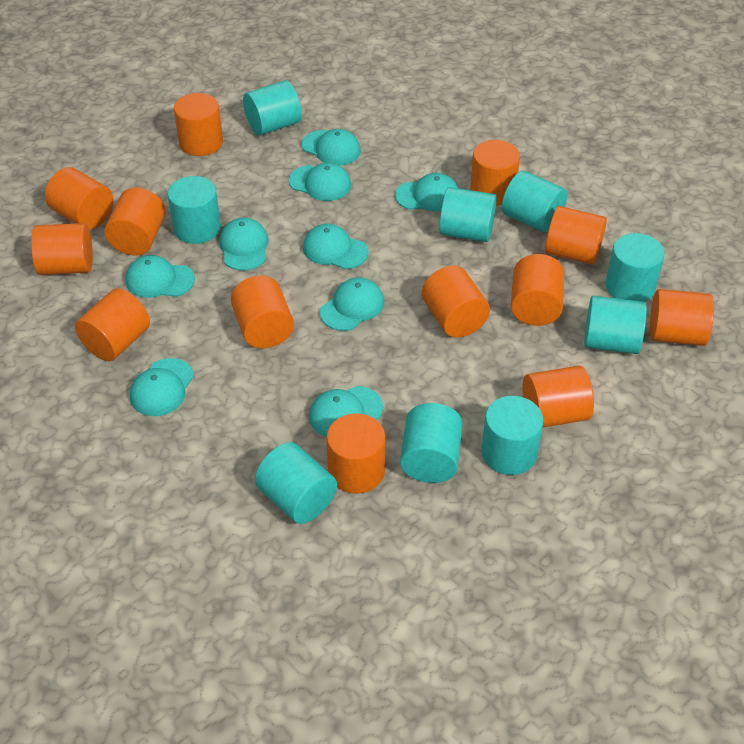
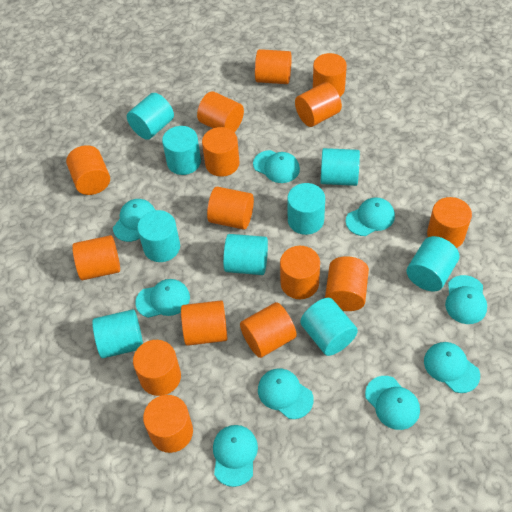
orange cylinder: [31,223,93,275] [45,167,113,229] [75,289,150,361] [104,187,166,256] [174,93,223,156] [231,275,294,348] [327,413,385,494] [422,265,490,338] [470,140,520,205] [511,254,564,326] [522,366,594,428] [545,206,607,265] [650,289,714,346] = 13 -> [66,145,110,195] [72,235,120,280] [133,340,181,396] [143,395,193,453] [181,300,227,346] [197,91,244,132] [202,127,240,177] [207,187,254,230] [240,302,297,358] [255,49,292,84] [280,246,320,299] [295,82,342,127] [313,53,347,97] [325,256,369,311] [427,197,472,248] = 15

